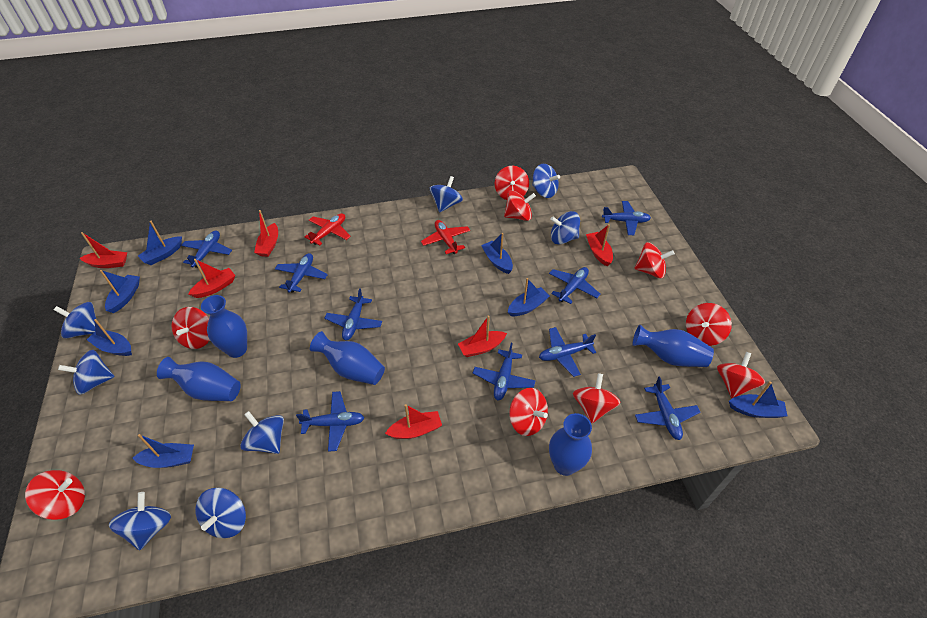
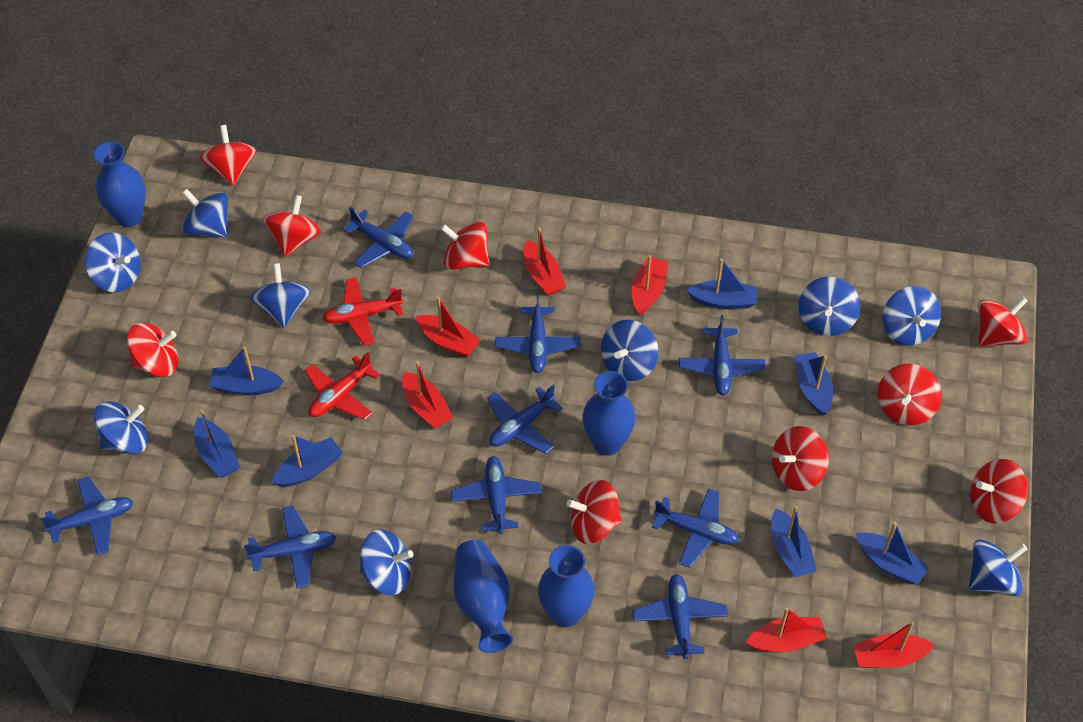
blue spinning top: [54,302,96,339] [58,350,115,395] [109,492,171,550] [195,487,246,538] [240,411,284,454] [430,176,463,212] [532,164,560,198] [550,211,580,245] = 8 -> [85,232,141,292] [94,401,149,454] [182,189,228,238] [250,263,310,328] [359,529,413,595] [601,320,659,381] [798,277,860,336] [882,286,941,346] [968,540,1027,596] = 9
blue vase: [157,357,241,401] [201,295,247,358] [310,331,385,385] [549,413,592,476] [633,325,714,367] = 5 -> [94,141,146,227] [453,540,513,653] [538,545,595,627] [582,371,636,456] = 4

